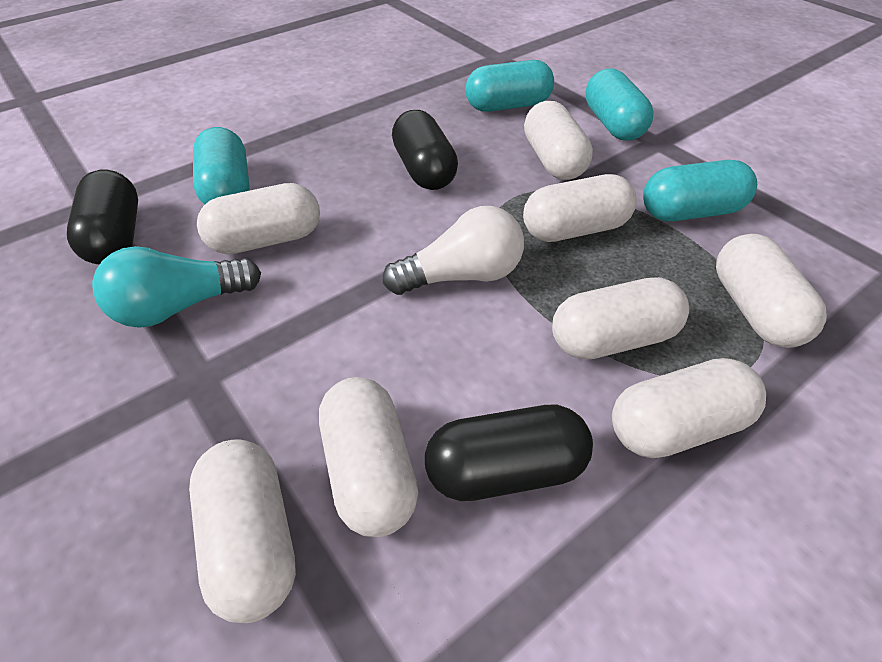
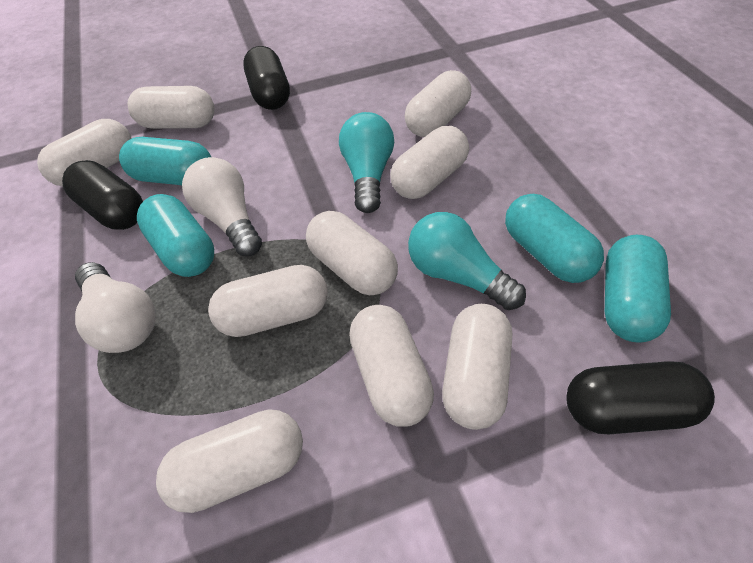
turquoise light bulb: [92,246,261,328] = 1 -> [339,112,394,213] [408,212,526,310] = 2
white capsule: [189,439,296,623] [197,183,320,254] [319,377,418,537] [523,174,637,242] [524,101,593,180] [552,277,689,360] [612,358,766,458] [716,234,827,348] = 8 -> [37,119,132,186] [128,86,215,129] [156,409,303,513] [208,265,328,337] [306,211,398,295] [349,305,434,426] [390,126,469,199] [405,70,471,137] [442,304,512,430] = 9
white light bulb: [383,206,524,295] = 1 -> [75,262,156,353] [182,157,262,256] = 2

